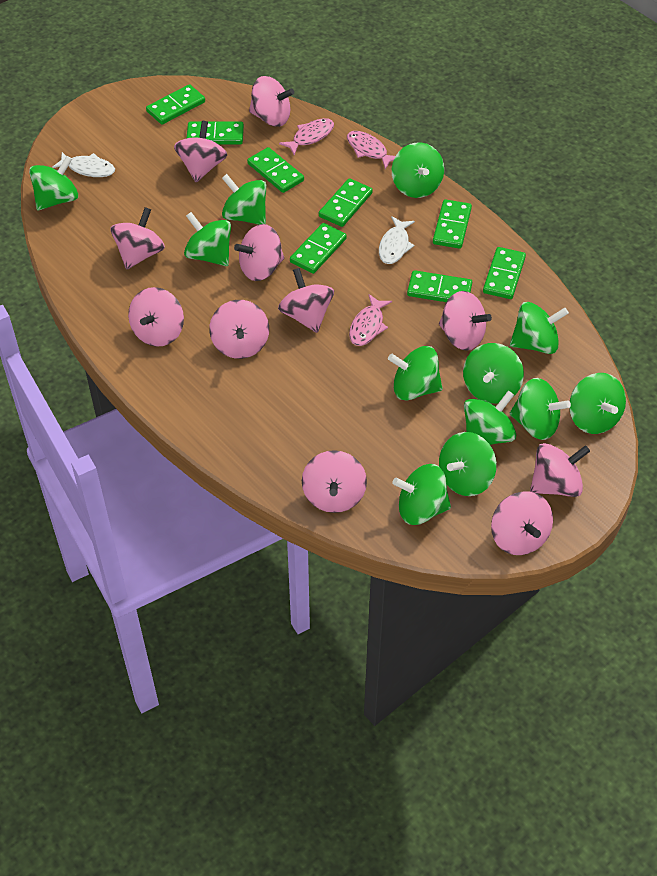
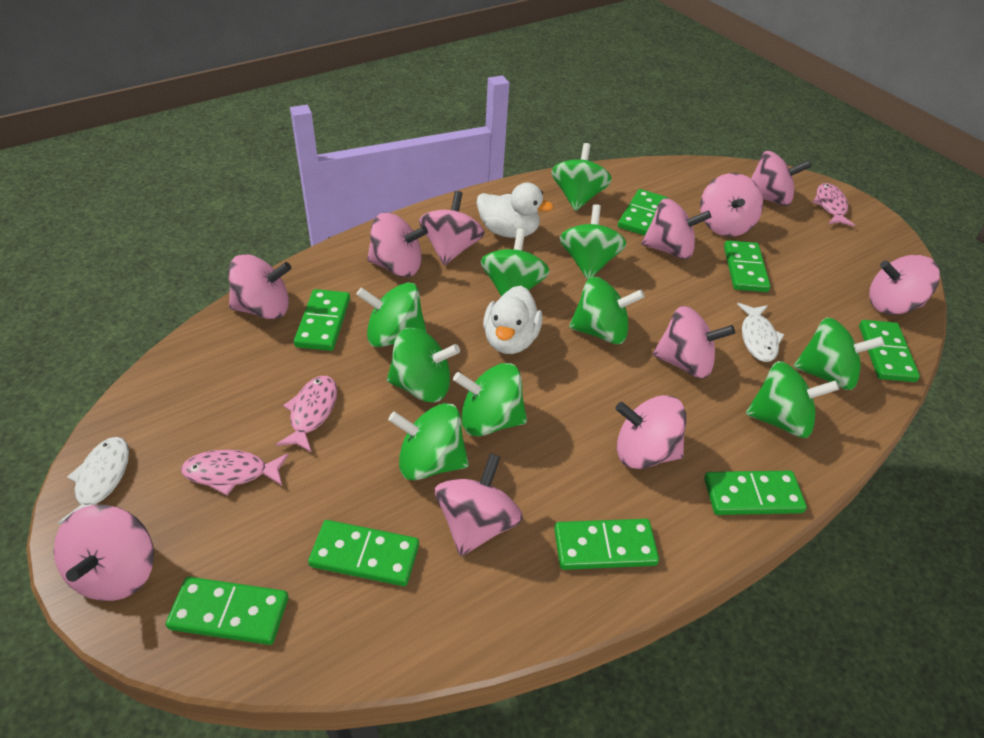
green spinning top: [29,156,78,210] [184,212,231,266] [222,174,266,225] [388,346,443,401] [392,142,444,198] [392,464,451,525] [439,432,497,496] [463,343,524,403] [464,391,516,445] [510,302,569,354] [510,378,571,440] [569,373,626,434] = 12 -> [356,282,427,347] [387,327,460,402] [388,403,469,480] [453,363,527,437] [481,229,550,297] [551,143,612,211] [559,204,626,279] [569,277,645,344] [746,361,839,438] [794,318,885,390] = 10
white duck: none = 0 -> [477,183,553,238] [483,286,543,354] = 2

